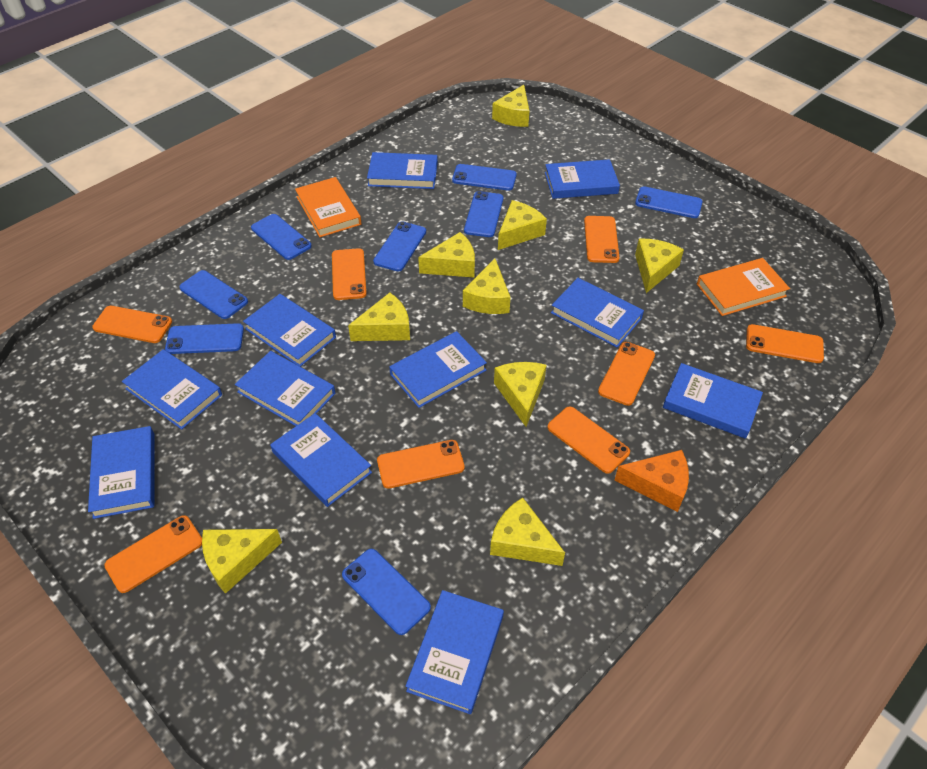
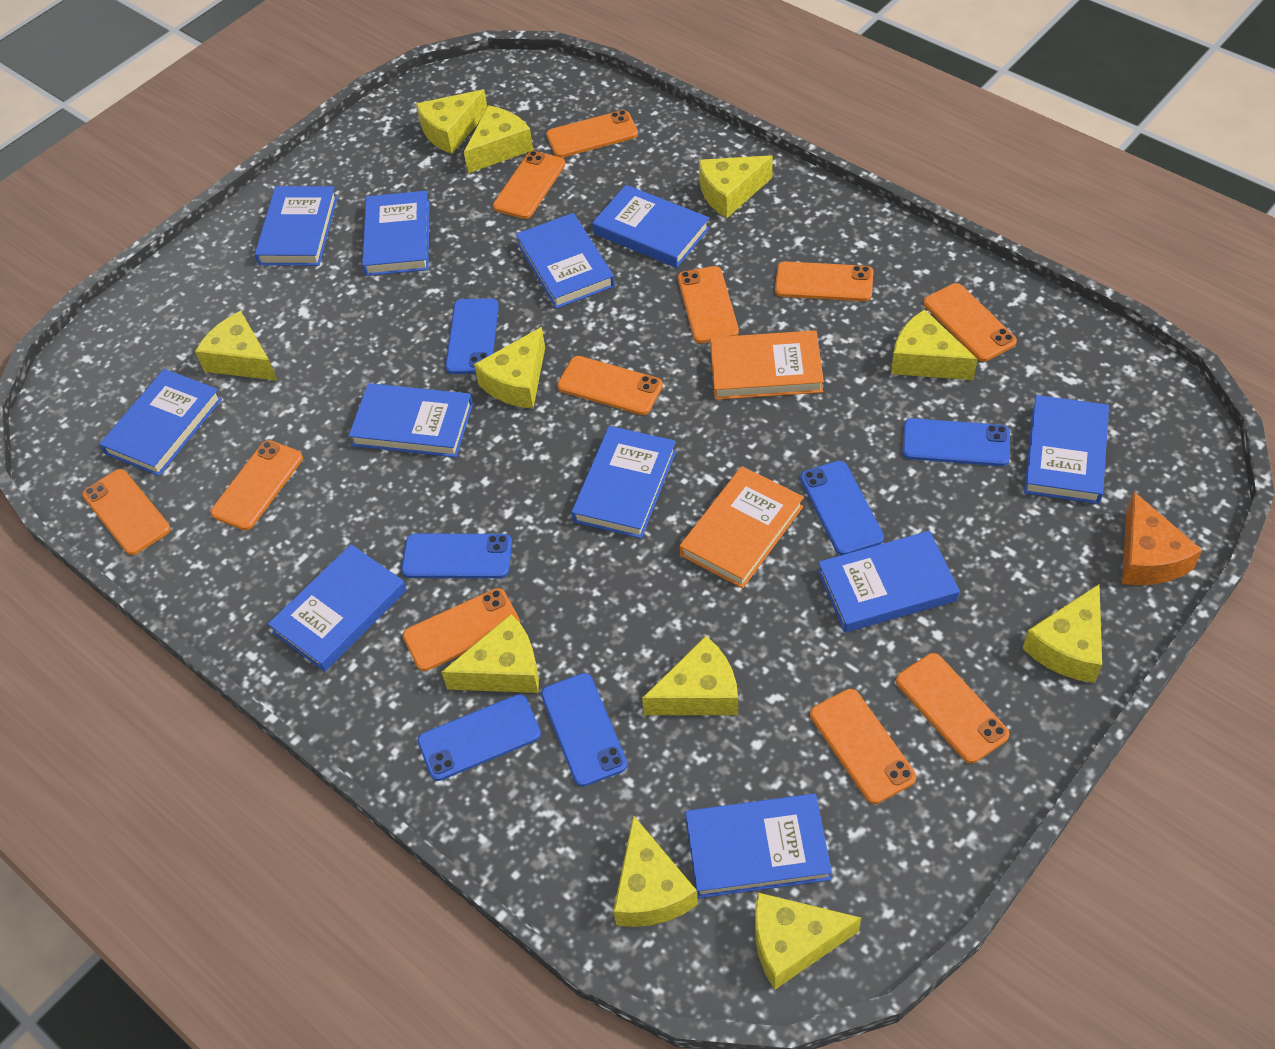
blue phone: [165,323,244,354] [179,270,248,319] [251,214,312,260] [342,549,431,635] [373,221,426,271] [452,164,517,191] [464,191,503,237] [635,186,703,218] = 8 -> [401,534,512,579] [417,694,541,781] [445,298,499,374] [541,673,627,787] [800,461,884,555] [902,418,1010,466] = 6
orange phone: [92,306,172,343] [104,515,202,593] [332,248,367,300] [377,440,465,489] [547,406,630,474] [584,216,619,263] [598,342,655,406] [746,324,824,363] = 8 -> [82,469,170,555] [210,440,303,530] [403,588,520,671] [493,151,565,219] [546,110,638,158] [557,356,663,415] [678,266,739,343] [775,261,873,301] [810,689,916,804] [896,653,1009,763] [924,283,1017,361] = 11
yellow cheese: [202,529,282,594] [348,293,410,341] [418,232,475,278] [463,258,511,314] [490,497,565,566] [492,85,529,127] [494,362,547,427] [498,200,547,250] [635,239,684,293] = 9 -> [195,311,277,381] [416,90,487,154] [441,614,539,693] [464,105,533,173] [474,327,545,409] [613,815,698,927] [642,636,738,715] [699,155,773,218] [755,893,861,990] [891,309,978,380] [1022,584,1102,683] = 11

